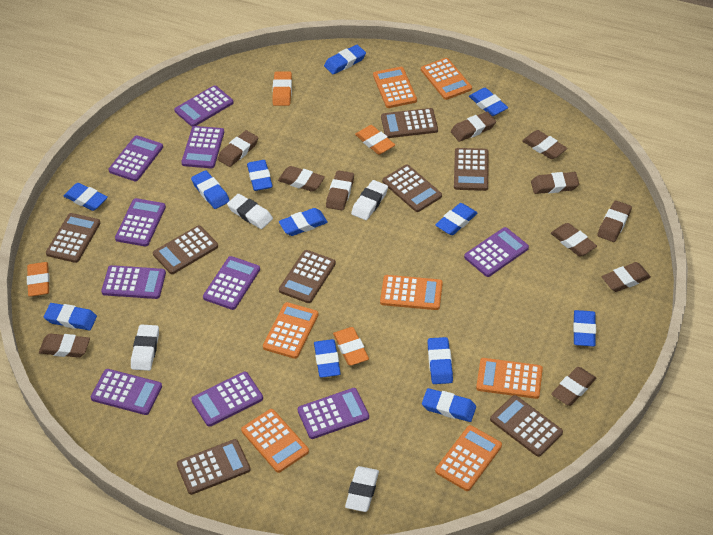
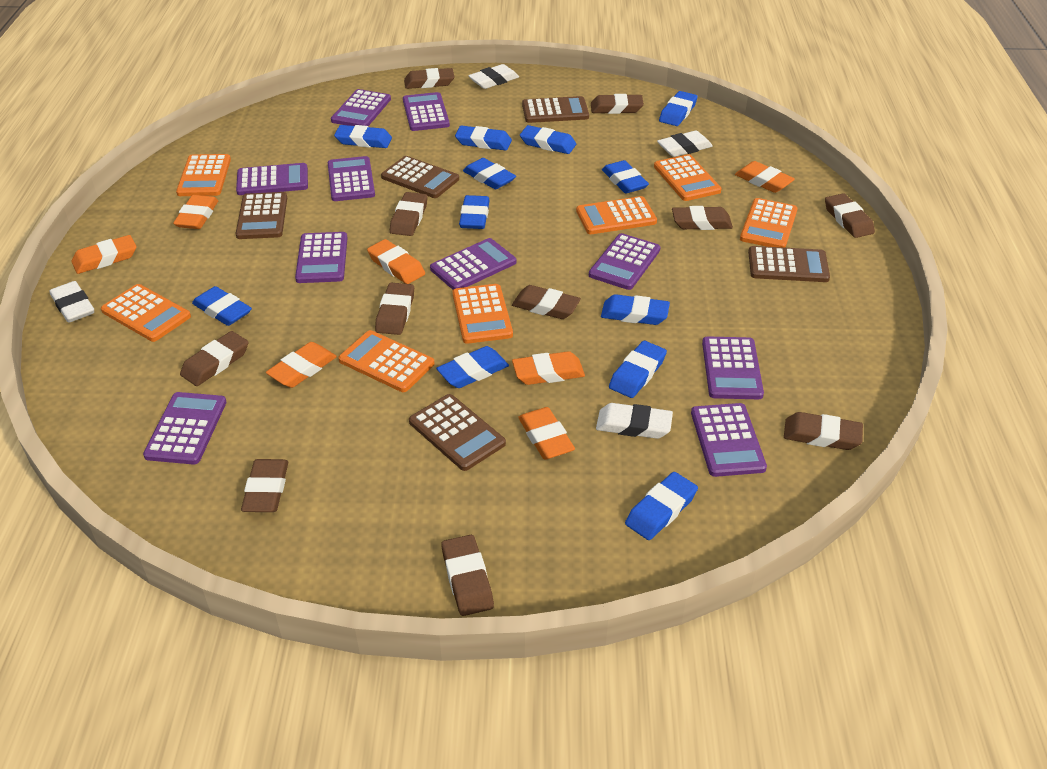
brown calculator: [46,213,100,263] [153,225,218,274] [177,439,251,495] [279,250,336,303] [381,108,438,138] [382,165,442,212] [454,148,488,191] [490,395,563,457] = 8 -> [236,192,287,239] [381,156,459,198] [409,394,506,471] [522,96,589,123] [748,246,830,282] = 5
orange eraser: [27,262,50,297] [272,71,292,106] [333,327,369,366] [355,125,395,155] = 4 -> [72,235,136,274] [173,195,218,229] [266,342,337,388] [367,239,425,284] [512,351,585,385] [518,407,575,460] [735,161,795,193] = 7

